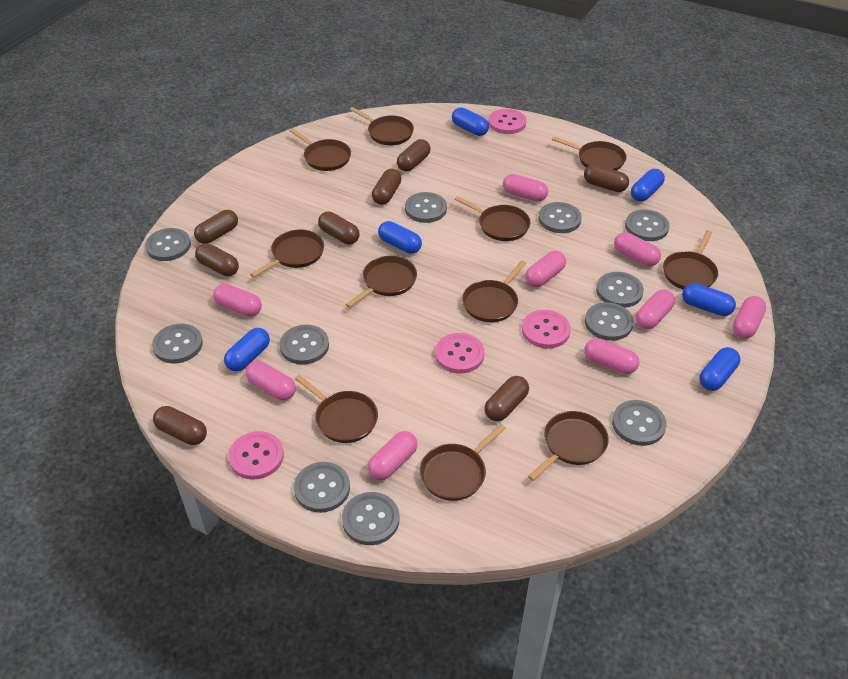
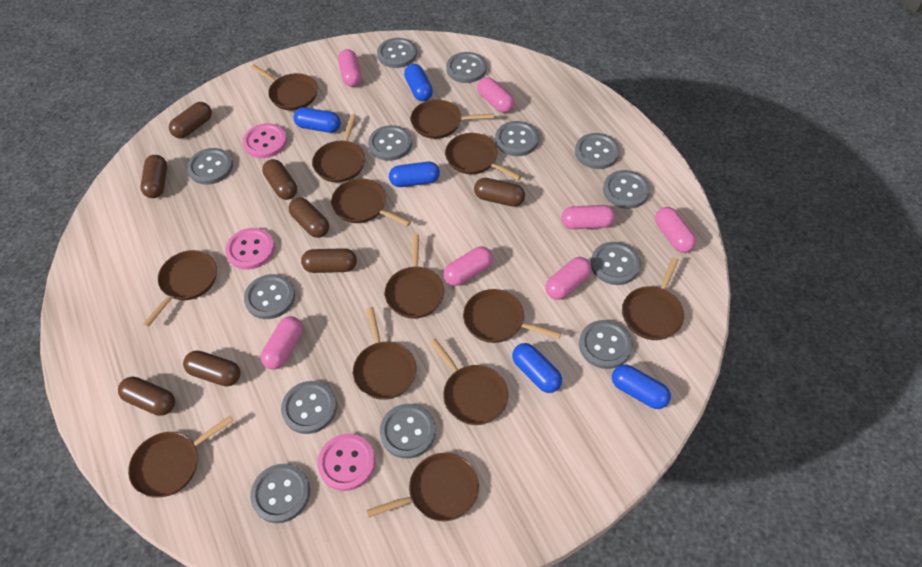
blue capsule: [224,328,270,371] [378,221,422,254] [452,108,489,136] [631,169,665,202] [682,283,736,316] [699,347,740,391] = 6 -> [294,107,341,133] [389,162,440,187] [404,64,433,101] [512,343,562,393] [612,364,671,409] = 5
brown pan: [250,229,324,278] [289,128,351,171] [295,375,378,443] [345,256,417,308] [350,107,414,145] [420,424,506,501] [455,196,531,241] [462,261,526,322] [528,411,609,481] [552,137,627,171] [663,230,718,289] = 11 -> [128,415,233,498] [143,250,217,327] [251,65,318,110] [312,114,365,183] [331,178,411,226] [353,307,416,400] [367,453,479,521] [385,234,444,319] [411,99,494,139] [430,339,509,425] [445,133,521,180] [463,289,561,343] [622,257,684,340] = 13
grey button: [145,228,191,261] [152,324,203,364] [280,324,329,365] [294,462,350,513] [342,492,400,545] [405,192,447,223] [538,202,582,233] [585,302,634,341] [596,272,644,308] [612,400,667,446] [625,209,669,241] = 11 -> [187,148,233,185] [244,274,295,319] [250,464,310,523] [281,381,337,434] [368,125,412,161] [377,38,417,68] [380,404,436,459] [446,52,487,83] [495,121,539,156] [575,133,620,169] [579,320,632,369] [591,242,641,285] [603,170,650,209] = 13
pink button: [228,431,284,480] [435,333,484,373] [488,109,527,134] [522,310,571,349] = 4 -> [225,228,275,270] [243,123,287,158] [317,434,375,491] = 3
pink capsule: [213,284,262,317] [246,361,296,400] [368,431,418,480] [503,174,548,202] [525,251,566,287] [584,338,640,374] [614,232,661,266] [636,289,675,329] [733,296,766,339] = 9 -> [261,316,303,370] [338,49,362,87] [443,247,493,286] [477,77,514,113] [545,257,591,300] [561,205,615,229] [655,207,696,253] = 7

